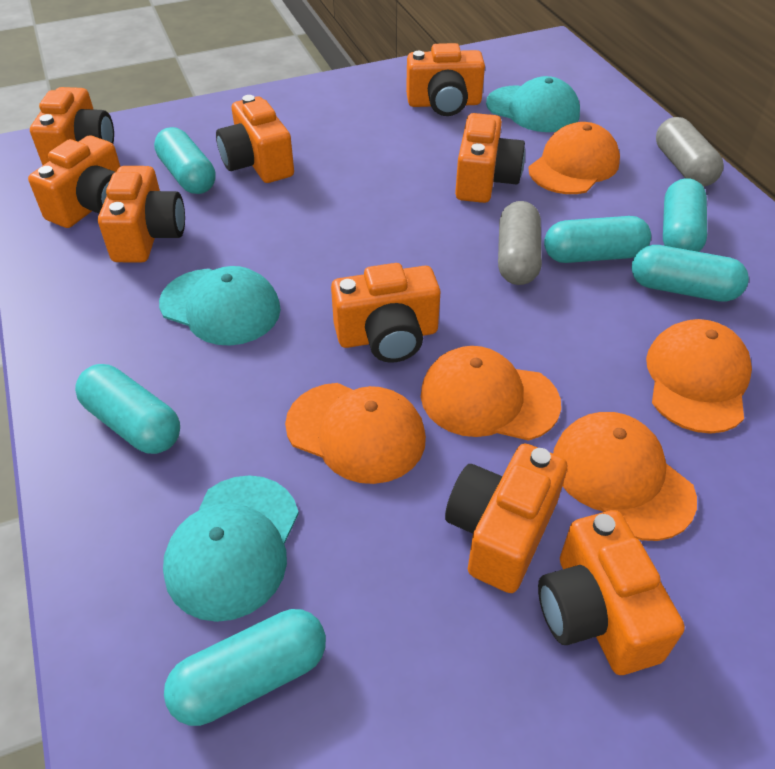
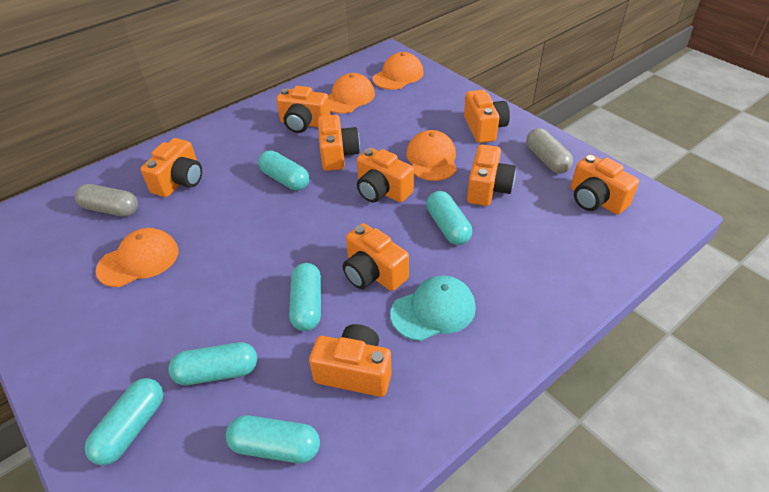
orange cap: [285,383,426,484] [421,346,561,441] [529,122,620,194] [553,412,697,541] [646,319,752,434] = 5 -> [96,228,179,287] [328,73,375,114] [373,52,423,90] [406,130,457,181] = 4
turquoise cap: [159,266,281,346] [163,475,299,622] [486,76,580,132] = 3 -> [390,275,476,341] = 1

